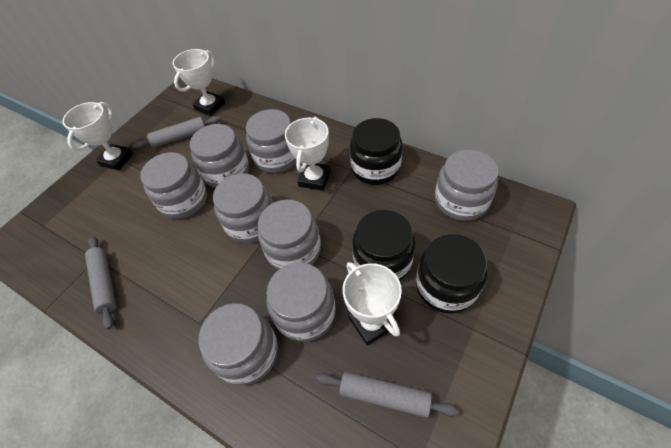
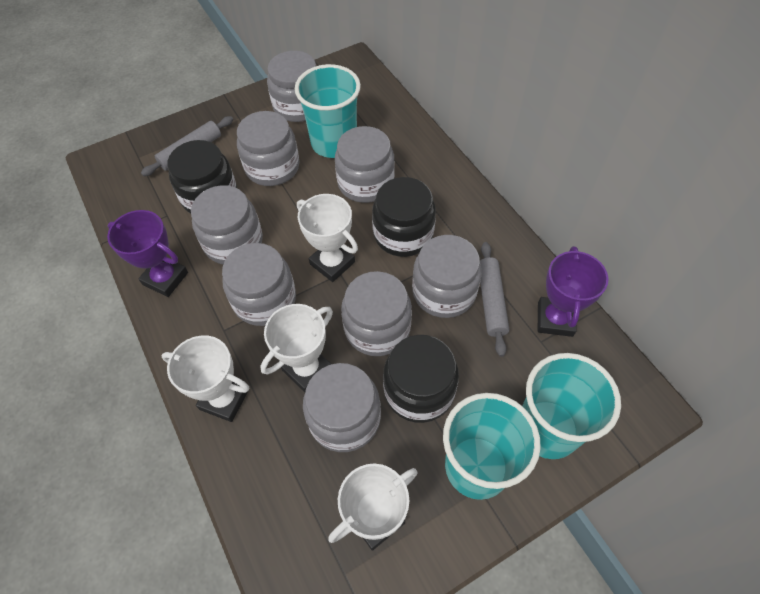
grey rolling pin: [85,236,117,329] [132,116,221,149] [316,372,459,418] = 3 -> [141,116,233,176] [480,242,509,357] = 2
purple trophy: none = 0 -> [107,210,188,297] [538,246,609,337] = 2
turquoise cup: none = 0 -> [295,64,361,158] [443,393,541,500] [522,353,621,459] = 3

